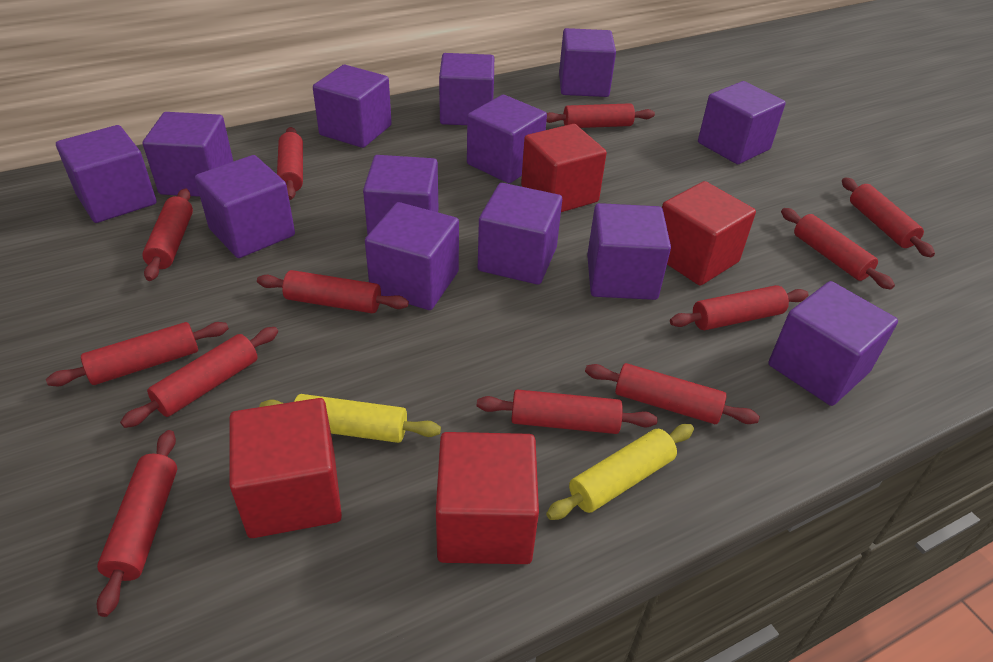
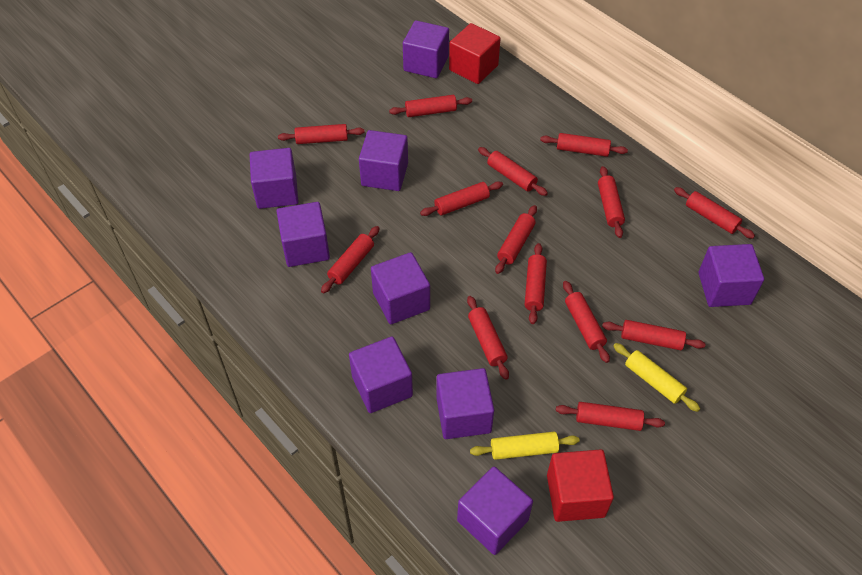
purple cube: [56,125,157,223] [143,112,234,197] [195,155,295,258] [313,65,392,148] [363,155,438,235] [365,202,459,310] [439,53,494,125] [467,95,547,183] [478,183,562,285] [559,28,616,97] [587,203,671,300] [698,81,786,164] [768,281,898,406] = 13 -> [250,148,299,209] [276,202,330,267] [349,337,413,413] [359,130,408,191] [371,252,430,324] [403,20,449,78] [436,368,494,439] [457,467,533,555] [698,244,764,307] = 9
red cube: [229,398,342,538] [436,432,539,564] [521,124,607,212] [662,181,756,286] = 4 -> [449,23,501,84] [547,449,614,522] = 2
red rolling pin: [46,322,229,386] [97,430,177,617] [120,327,278,428] [142,188,193,281] [257,270,409,313] [277,127,303,200] [477,389,657,434] [546,103,655,128] [585,363,760,424] [670,285,809,330] [781,208,895,290] [842,177,935,257] = 12 -> [278,124,365,144] [321,226,380,293] [389,95,472,117] [420,181,503,216] [467,296,509,380] [478,147,548,196] [495,205,537,274] [525,243,547,324] [540,133,628,157] [556,402,665,431] [563,281,610,363] [598,166,625,238] [602,320,706,350] [674,187,755,239] = 14

